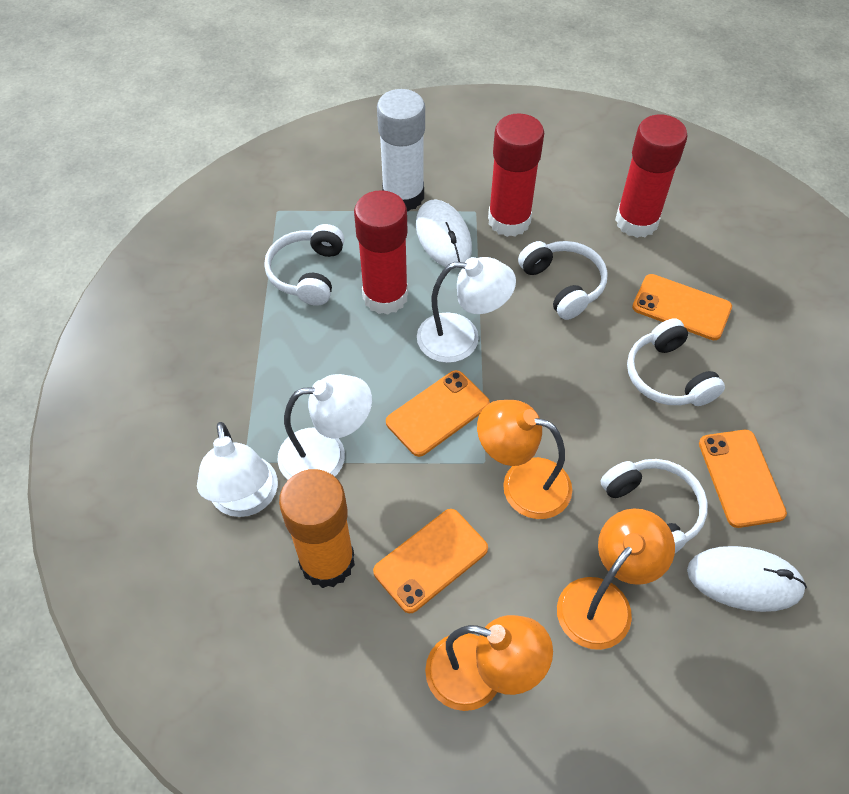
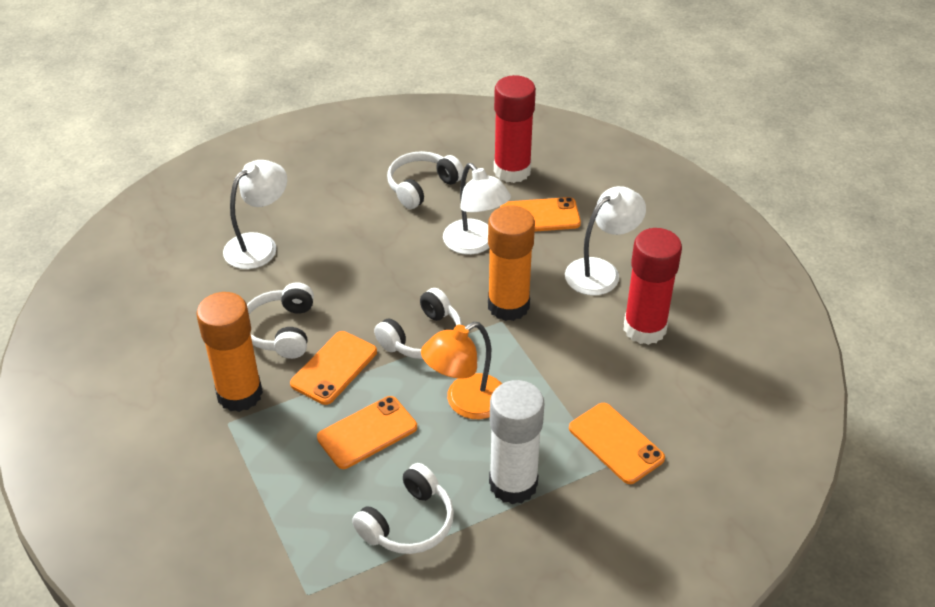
orange glue stick: [279,469,355,588] = 1 -> [196,292,263,412] [488,205,535,321] = 2
orange lamp: [425,615,553,711] [477,400,572,519] [557,508,675,650] = 3 -> [421,322,502,419] = 1
red glue stick: [354,190,408,315] [488,113,544,237] [615,115,688,238] = 3 -> [494,75,536,183] [623,228,682,345] = 2
white mouse: [416,199,472,267] [687,546,807,612] = 2 -> none = 0

